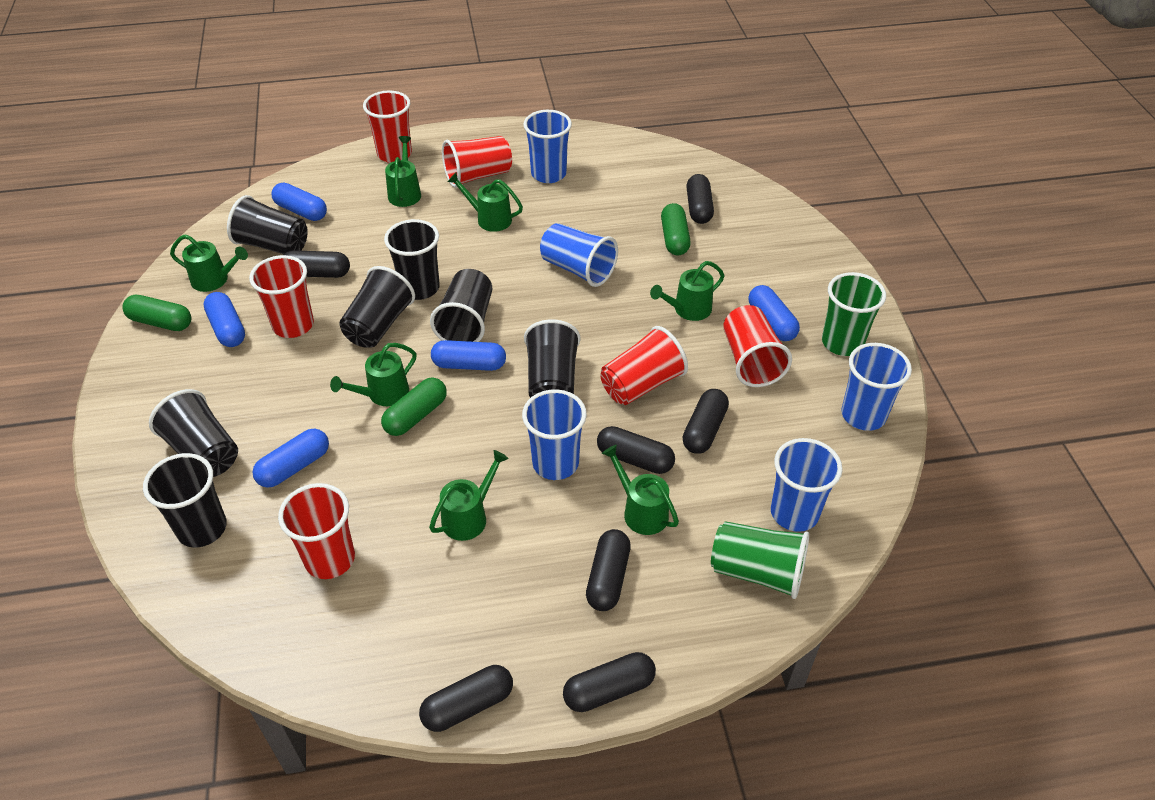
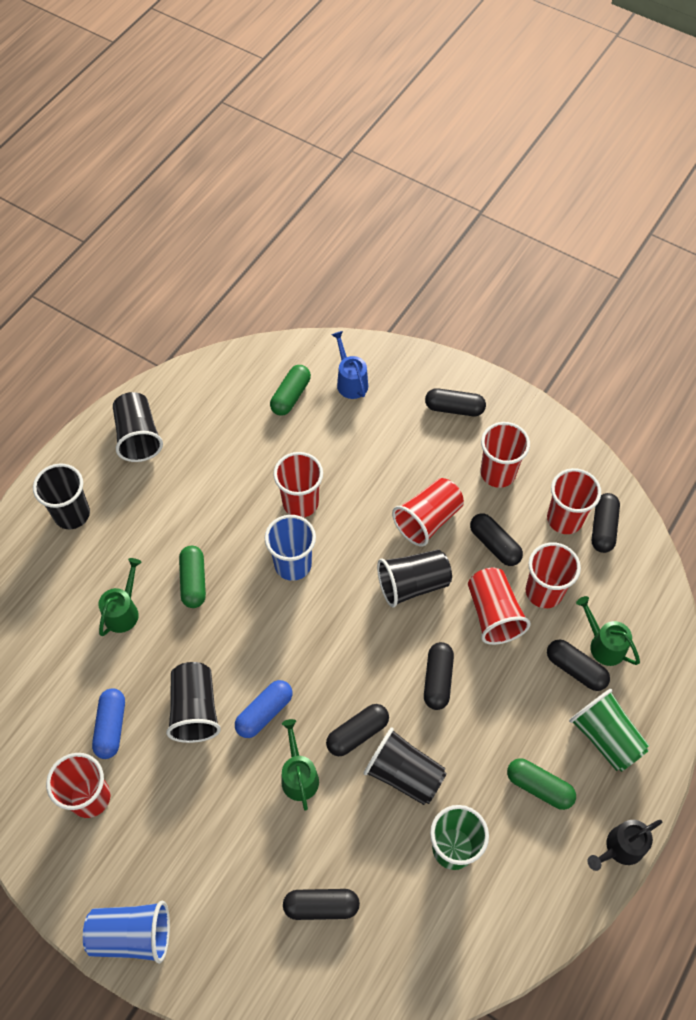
black cup: [143,453,227,548] [149,389,238,477] [227,195,308,254] [339,266,415,348] [384,219,440,300] [430,269,492,342] [524,319,580,398] = 7 -> [33,464,90,529] [113,392,163,462] [166,662,221,743] [364,727,447,805] [377,549,452,607] = 5
black watering can: none = 0 -> [587,820,662,871] = 1
blue capsule: [204,292,245,347] [252,429,329,488] [272,183,327,221] [431,340,506,371] [749,285,800,341] = 5 -> [92,688,125,759] [235,680,292,738] = 2
blue cup: [522,389,587,480] [523,110,572,183] [540,223,618,287] [771,438,843,532] [841,343,912,431] = 5 -> [83,901,170,964] [265,515,316,581] = 2
blue watering can: none = 0 -> [331,331,368,399] = 1
green watering can: [170,234,248,292] [330,343,417,406] [385,136,421,207] [429,450,509,541] [448,173,523,232] [602,445,679,535] [650,261,725,321] = 7 -> [98,558,142,636] [281,719,319,811] [576,596,640,666] = 3
red cup: [249,255,314,338] [278,483,355,579] [363,90,412,163] [442,136,512,188] [600,326,688,405] [723,305,792,387] = 6 -> [46,753,111,818] [273,452,323,518] [392,478,464,546] [468,568,531,645] [480,422,530,488] [526,542,581,608] [547,468,601,534] = 7

